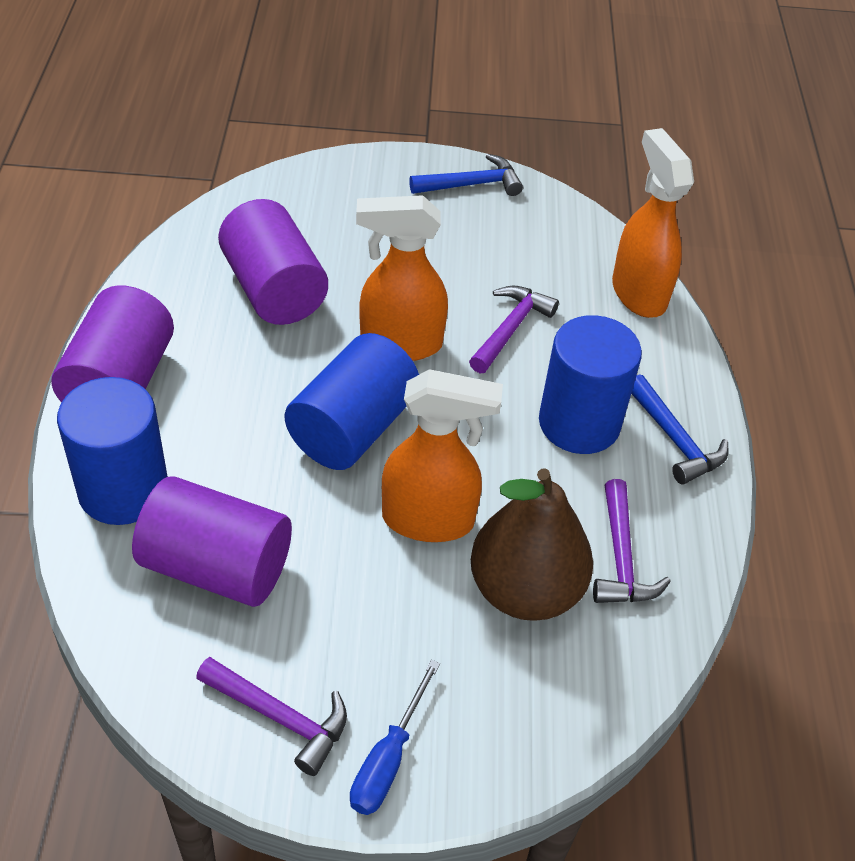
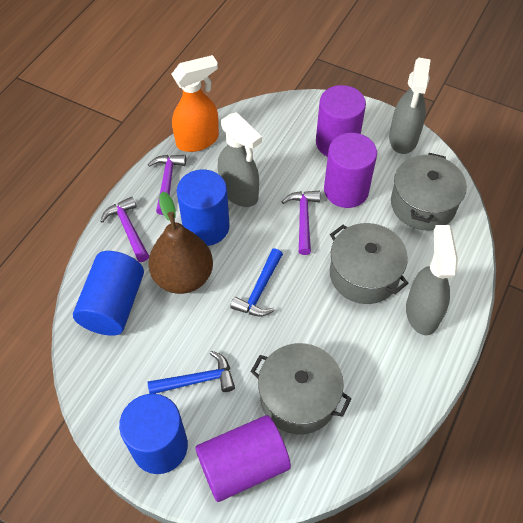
blue screwdriver: [350,660,440,815] = 1 -> none = 0
grey pot: none = 0 -> [250,343,352,434] [330,223,408,304] [391,153,467,230] = 3
grey spray bottle: none = 0 -> [218,112,262,207] [389,58,431,154] [406,225,458,335] = 3
orange spray bottle: [356,195,448,361] [382,369,503,542] [612,128,694,318] = 3 -> [171,55,219,152] = 1

